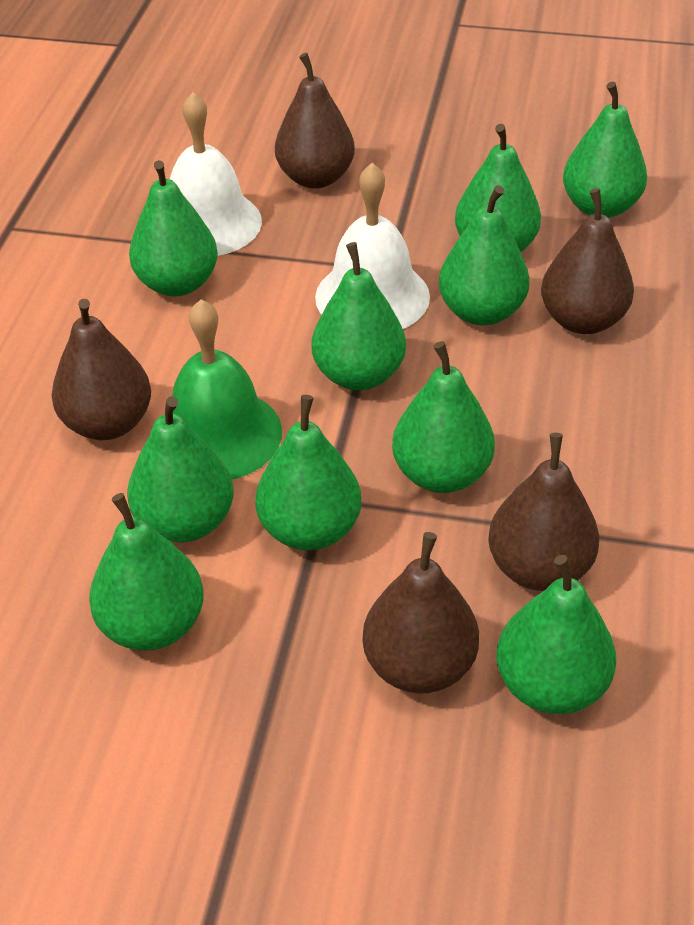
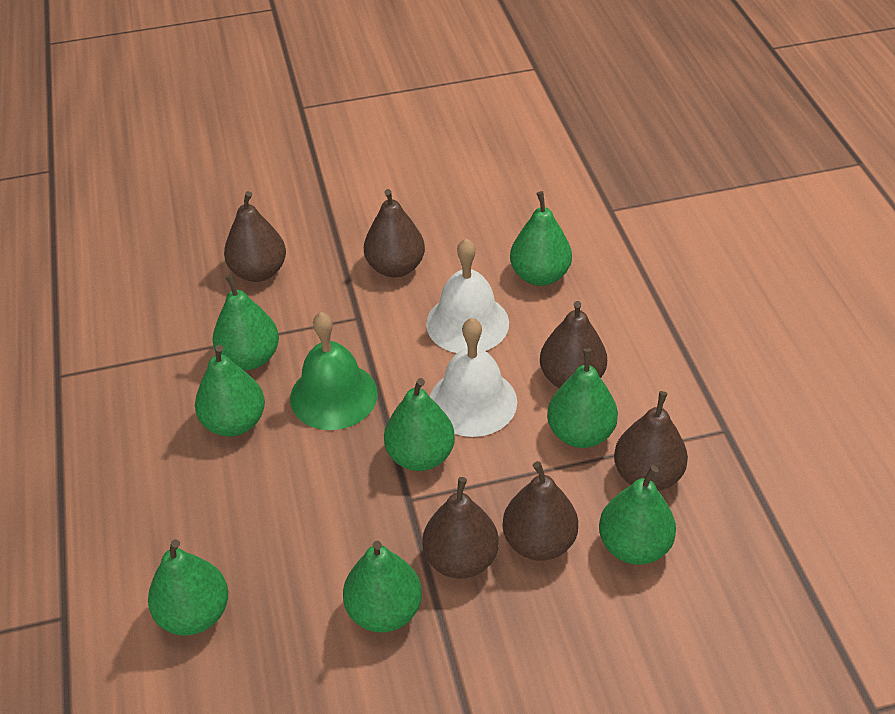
brown pear: [52,299,151,440] [275,53,355,188] [362,532,479,694] [488,433,599,591] [541,188,634,334] = 5 -> [224,191,286,282] [364,189,425,278] [422,477,499,579] [502,461,578,561] [540,301,607,388] [614,391,688,491] = 6
green pear: [89,493,204,651] [127,396,233,542] [129,160,218,297] [255,395,361,550] [312,242,406,390] [392,341,495,493] [439,185,529,325] [455,124,541,252] [496,555,616,714] [563,82,647,218] = 10 -> [148,539,228,635] [195,345,265,436] [212,274,279,370] [343,541,422,632] [384,378,455,471] [510,191,572,286] [547,348,618,448] [599,466,676,565] = 8

